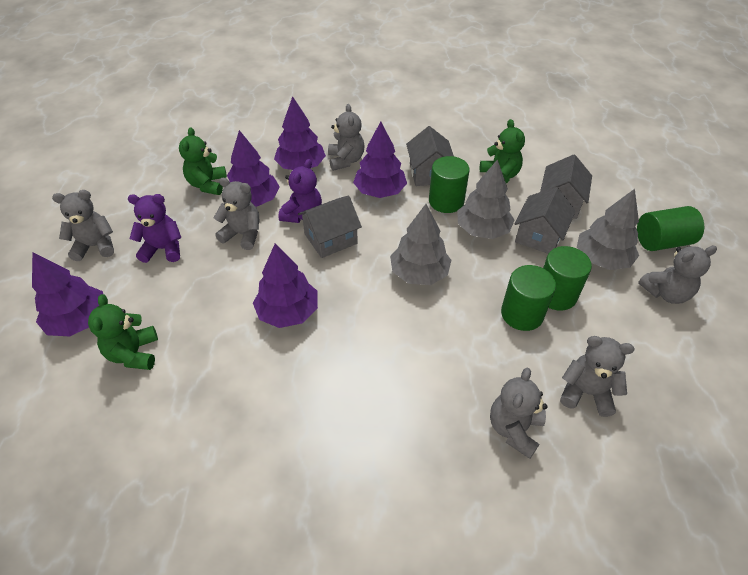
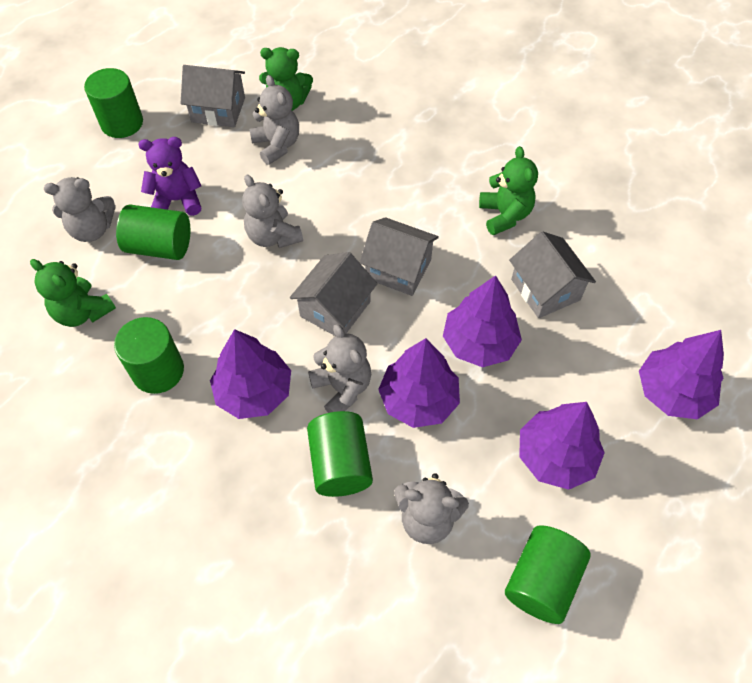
green cylinder: [429,156,470,213] [501,265,556,331] [543,246,592,310] [637,206,704,251] = 4 -> [84,68,143,138] [114,317,184,394] [116,204,190,260] [307,411,373,497] [505,525,591,624] = 5
grey teddy bear: [52,190,114,261] [214,178,259,250] [328,104,364,171] [490,368,547,459] [560,336,634,417] [638,245,717,304] = 6 -> [44,177,115,242] [242,175,303,248] [249,75,299,165] [308,324,371,413] [394,473,469,544] = 5
grey tree: [390,204,451,285] [457,159,515,239] [577,189,639,270] = 3 -> none = 0
purple teddy bear: [128,194,181,263] [278,159,322,223] = 2 -> [139,137,201,216] = 1

